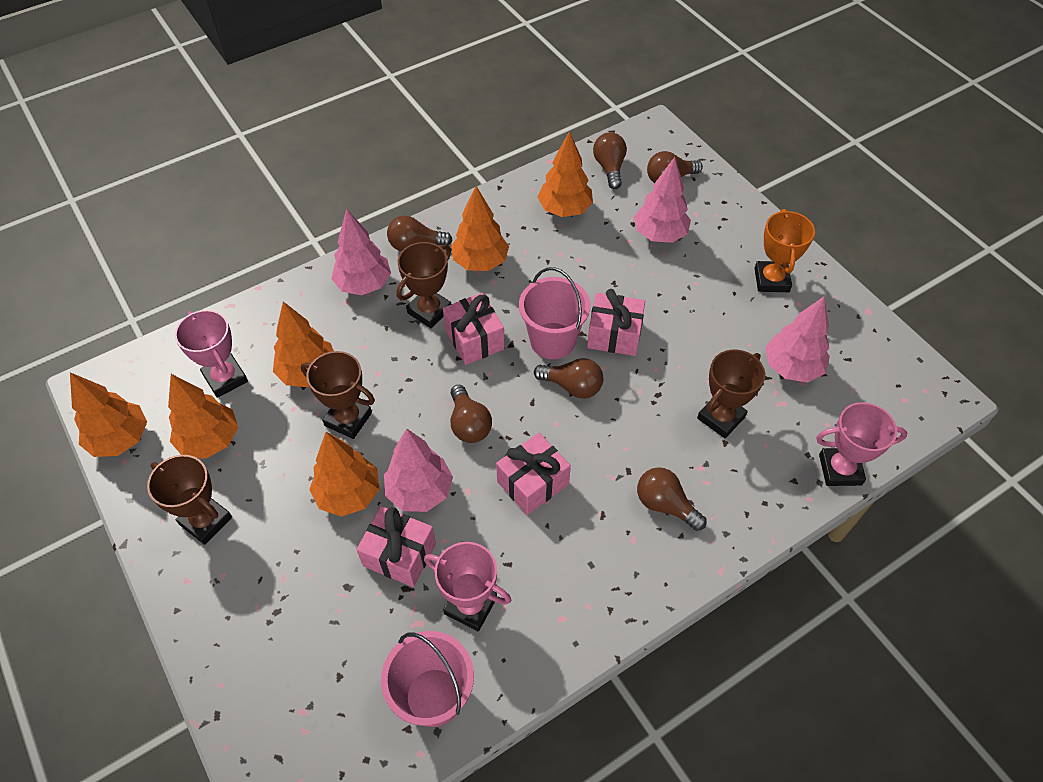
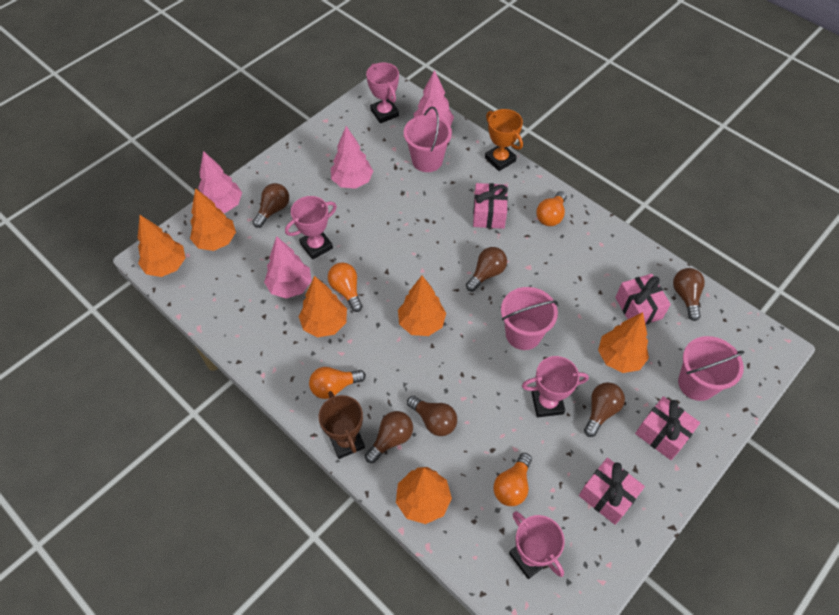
brown trophy: [147,455,232,545] [301,351,375,439] [397,242,451,328] [697,350,765,438] = 4 -> [319,391,365,459] = 1
orange light bulb: none = 0 -> [309,367,366,399] [328,262,363,312] [493,453,532,506] [536,191,567,226] = 4
pink bucket: [381,631,474,727] [519,267,590,359] = 2 -> [404,106,452,172] [501,287,558,350] [678,336,744,401] = 3
pink trophy: [175,310,248,398] [424,542,511,631] [816,402,908,486] = 3 -> [285,196,337,260] [366,62,399,123] [509,511,565,579] [522,356,589,417] = 4

